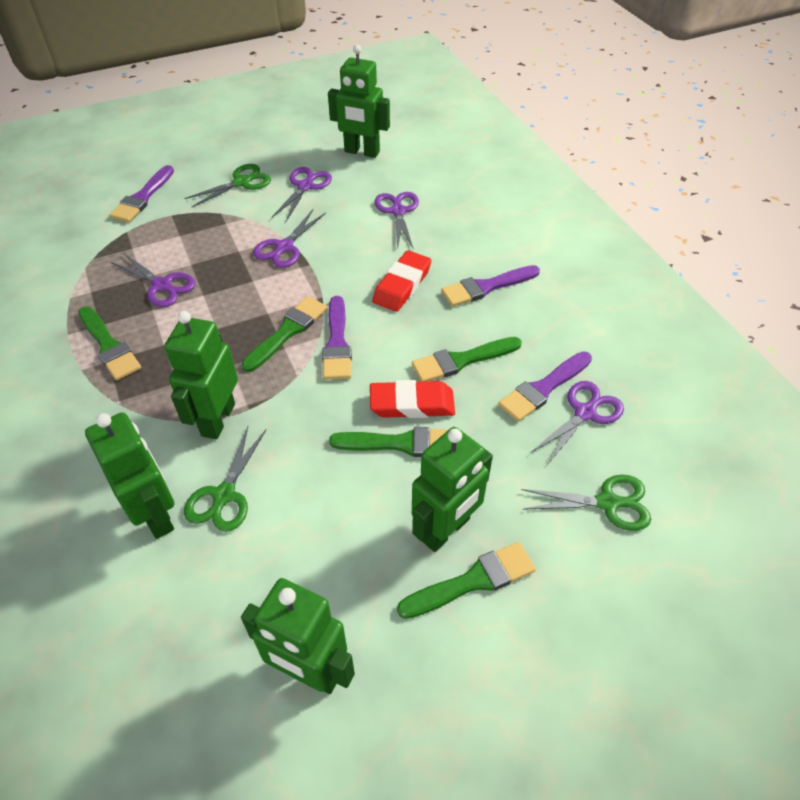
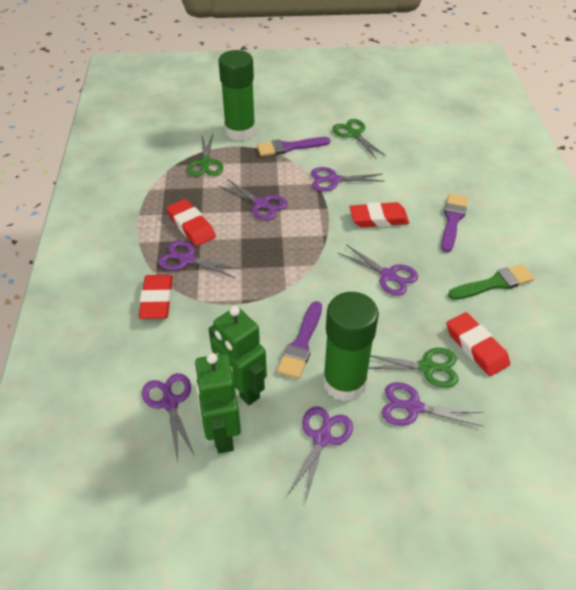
green brush: [78,306,141,380] [242,296,327,372] [329,427,449,457] [397,542,536,619] [412,337,522,382] = 5 -> [448,264,534,300] = 1
green glue stick: none = 0 -> [218,50,256,141] [323,292,379,401] = 2
green robot: [85,412,174,539] [164,311,238,439] [241,578,355,694] [328,44,390,158] [412,427,493,552] = 5 -> [194,353,241,453] [209,306,267,406] = 2
purple brush: [109,165,174,223] [322,296,352,380] [441,265,540,307] [498,352,592,422] = 4 -> [257,137,330,156] [277,301,322,379] [441,194,468,252] = 3
purple scissors: [110,253,195,307] [253,210,326,268] [272,167,332,221] [374,192,419,250] [530,381,624,465] = 5 -> [142,373,195,462] [158,241,241,278] [218,179,288,220] [287,406,353,502] [311,167,383,192] [338,245,418,296] [382,382,484,427] = 7
red eraser: [370,380,455,418] [372,250,431,312] = 2 -> [138,275,173,319] [166,199,216,246] [350,202,409,227] [447,312,510,376] = 4

